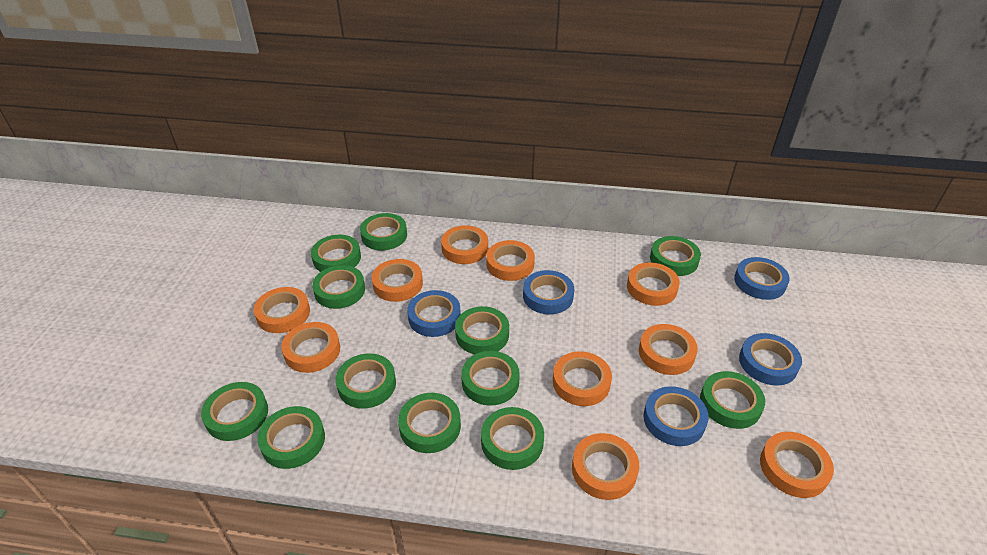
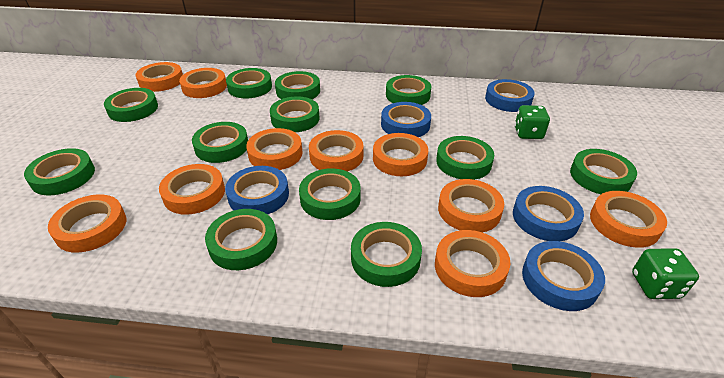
green dice: none = 0 -> [515,105,550,139] [632,248,699,299] = 2

